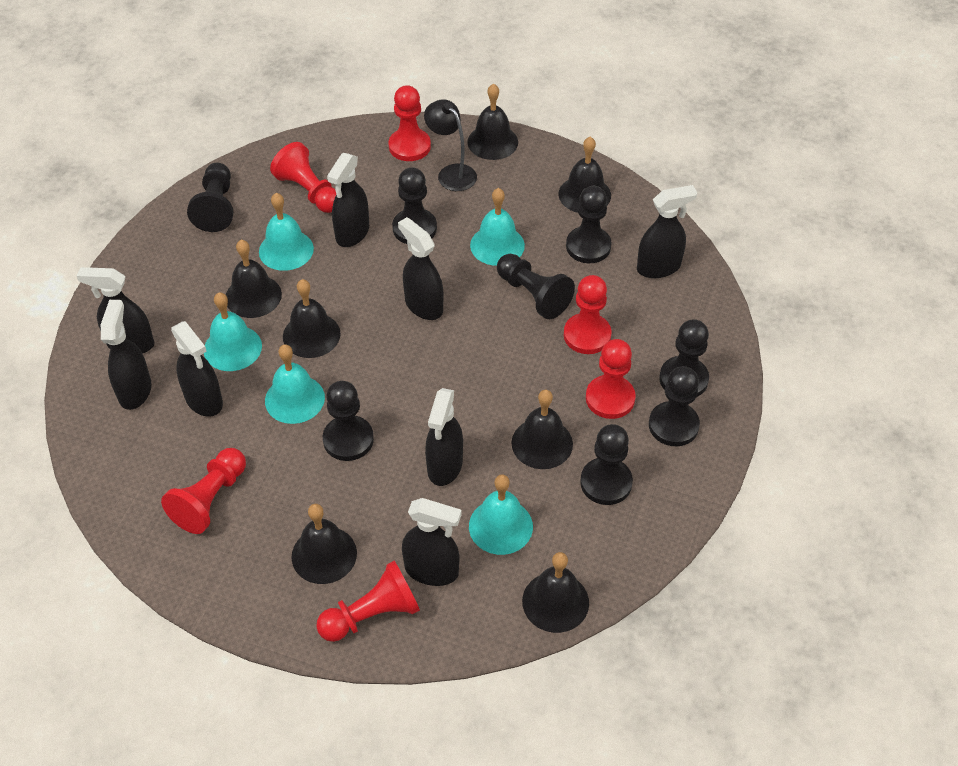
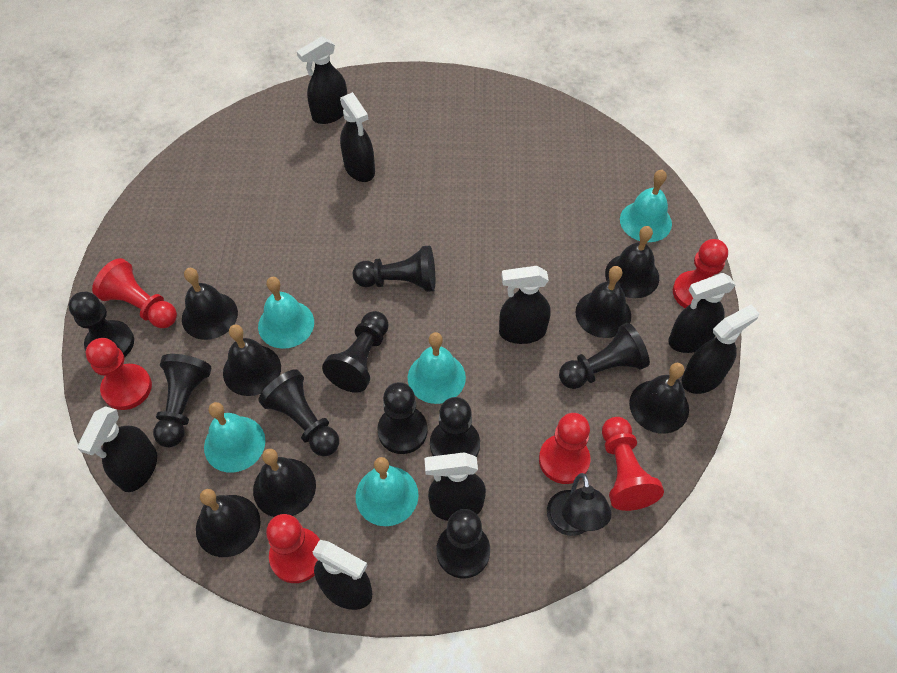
black pawn: [187,163,233,232] [323,381,374,461] [392,167,437,244] [497,254,575,319] [566,186,611,263] [580,424,633,505] [649,366,700,446] [659,319,709,397] = 8 -> [69,292,134,357] [153,354,212,447] [258,369,339,456] [322,311,389,393] [353,246,435,292] [377,382,428,454] [430,397,480,457] [436,509,490,578] [559,323,650,389] = 9

